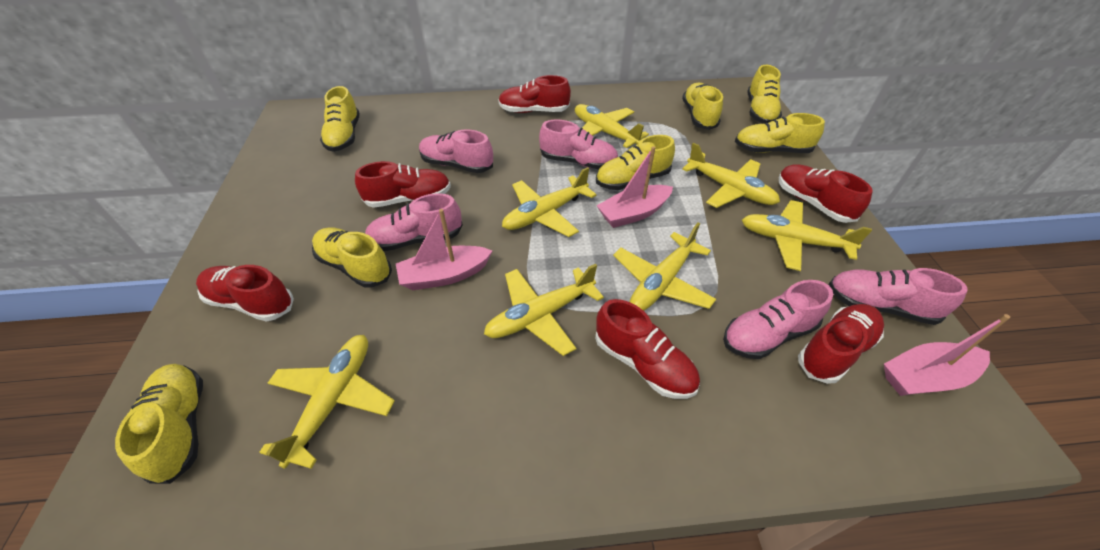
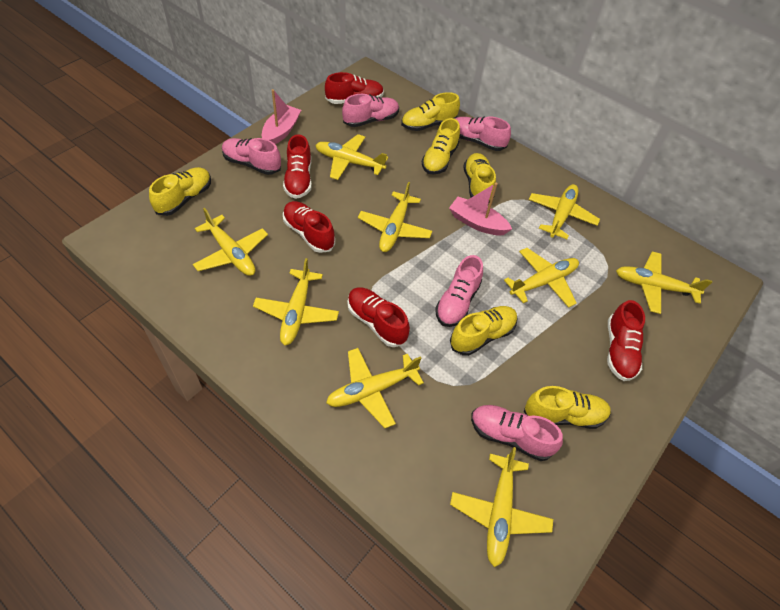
pink boat: [396,209,492,290] [597,146,673,228] [884,314,1010,396] = 3 -> [262,89,301,144] [449,183,512,235] = 2
red shoe: [196,265,294,322] [355,161,451,208] [498,75,571,113] [595,299,700,399] [779,164,873,223] [798,304,884,384] = 6 -> [283,134,312,199] [283,201,335,253] [325,72,384,104] [347,288,410,347] [607,300,645,381] = 5
yellow plane: [259,335,395,469] [484,264,604,356] [502,167,596,237] [575,104,649,148] [613,223,716,311] [682,143,780,208] [742,200,872,271] = 7 -> [193,208,268,276] [253,258,339,346] [315,134,388,180] [326,348,424,428] [358,182,432,252] [450,447,553,567] [504,248,579,307] [528,184,600,239] [616,252,712,314] = 9
yellow shoe: [115,364,203,484] [312,227,392,288] [320,86,360,152] [596,135,675,190] [682,83,723,130] [735,113,825,153] [747,65,782,124] = 7 -> [149,167,211,216] [401,92,460,131] [422,118,460,175] [450,306,518,356] [463,153,496,202] [524,386,611,429] = 6

